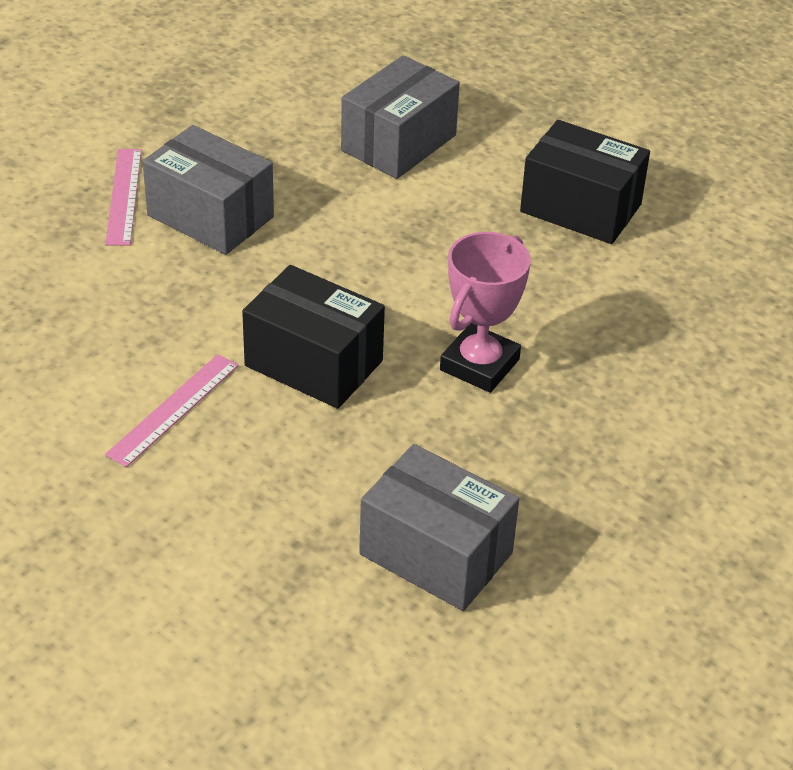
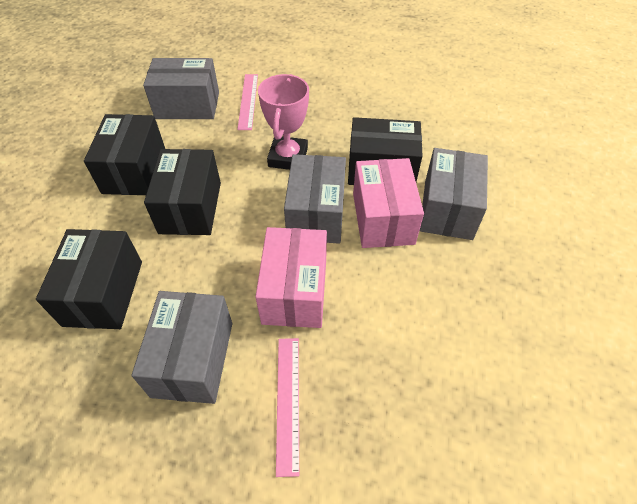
black box: [242,265,385,409] [520,120,650,244] = 2 -> [36,229,142,329] [84,114,165,195] [144,149,221,235] [348,117,423,185] = 4
grey box: [143,125,274,255] [341,55,460,179] [359,444,519,611] = 3 -> [131,291,232,404] [143,58,219,119] [284,154,346,244] [420,148,488,240] = 4
pink box: none = 0 -> [255,227,327,328] [353,158,424,248] = 2

